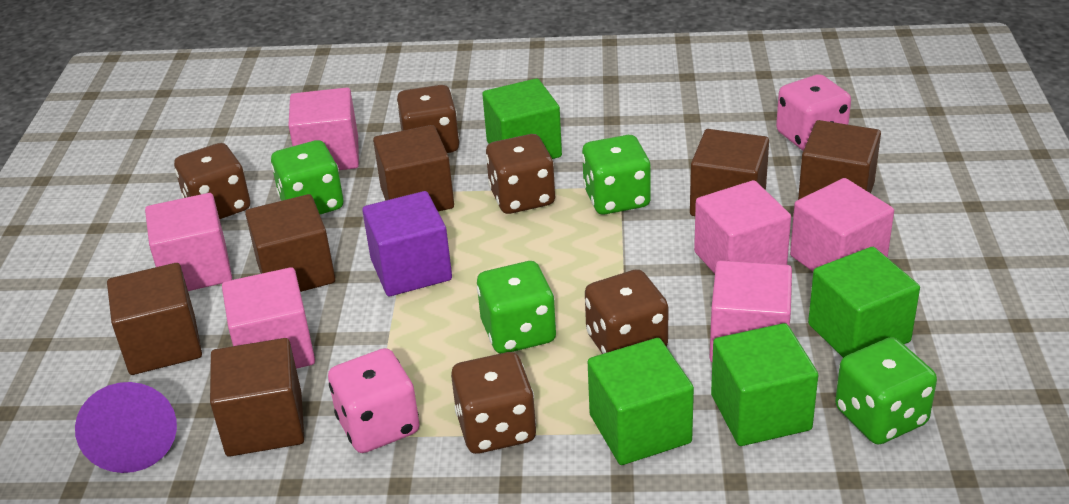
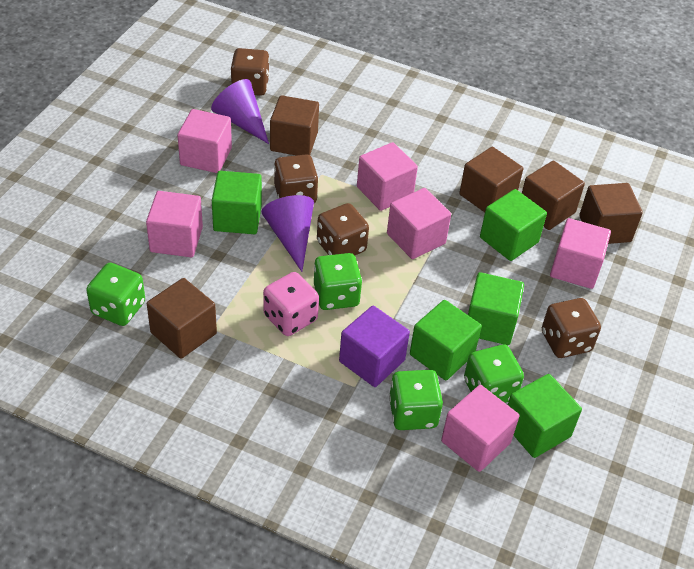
brown cube: [107,263,202,375] [210,338,304,457] [245,194,335,292] [373,125,454,211] [690,129,769,216] [798,120,881,200] = 6 -> [147,278,217,359] [270,95,319,155] [459,147,523,212] [522,160,585,230] [579,183,643,244] = 5
brown dice: [174,143,250,219] [397,85,460,153] [451,352,536,454] [486,134,555,214] [585,269,669,354] = 5 -> [231,48,269,96] [274,154,318,203] [317,203,369,255] [542,298,601,358] = 4
green cube: [482,78,562,159] [588,338,694,465] [711,323,818,446] [808,247,920,358] = 4 -> [212,171,262,234] [410,300,482,380] [468,272,524,345] [480,189,547,261] [508,374,582,458] = 5
pink dice: [328,348,420,453] [776,74,851,151] = 2 -> [263,272,319,336] = 1
purple cone: [75,382,177,473] = 1 -> [211,79,269,144] [261,195,314,272] = 2

